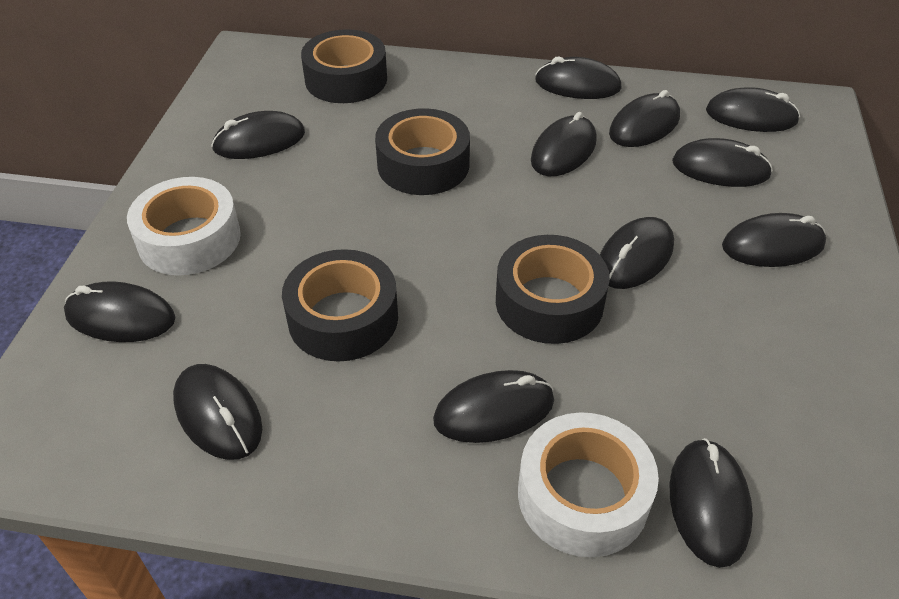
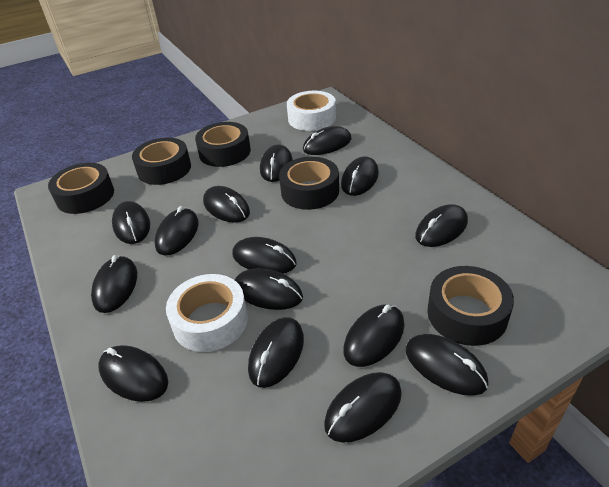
black mouse: [64,281,175,342] [173,364,262,460] [211,111,305,159] [433,370,554,443] [531,112,597,176] [535,56,622,99] [600,217,674,289] [609,90,680,147] [670,438,753,568] [672,138,773,187] [706,87,800,132] [722,213,826,267] = 12 -> [91,255,137,313] [98,345,168,402] [112,201,150,244] [155,206,199,255] [203,186,250,223] [232,237,297,274] [235,268,303,310] [248,317,304,388] [260,144,293,182] [303,126,352,155] [324,372,402,443] [341,156,379,196] [343,304,405,367] [406,334,489,396] [415,204,468,247] = 15
black tape: [282,249,398,361] [301,29,387,103] [375,108,470,195] [496,235,610,344] = 4 -> [48,163,114,214] [132,138,191,185] [195,122,251,167] [279,157,339,210] [427,266,514,346] = 5

